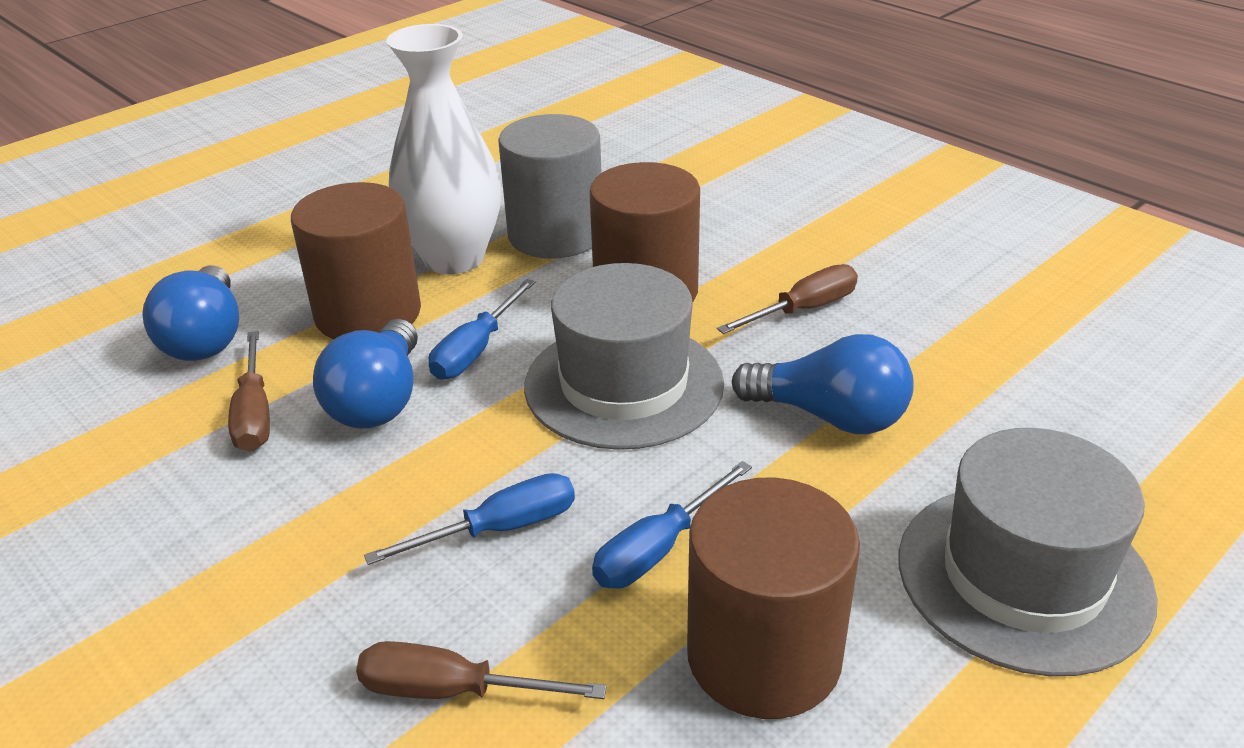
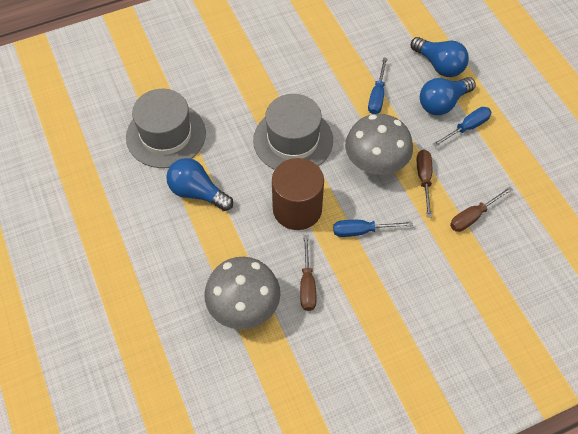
brown cylinder: [291,182,421,339] [589,162,700,302] [687,478,860,719] = 3 -> [272,158,324,230] = 1
grey cylinder: [498,114,602,259] = 1 -> none = 0
grey mushroom: none = 0 -> [205,257,280,330] [345,114,413,175] = 2
white vase: [386,24,501,274] = 1 -> none = 0

